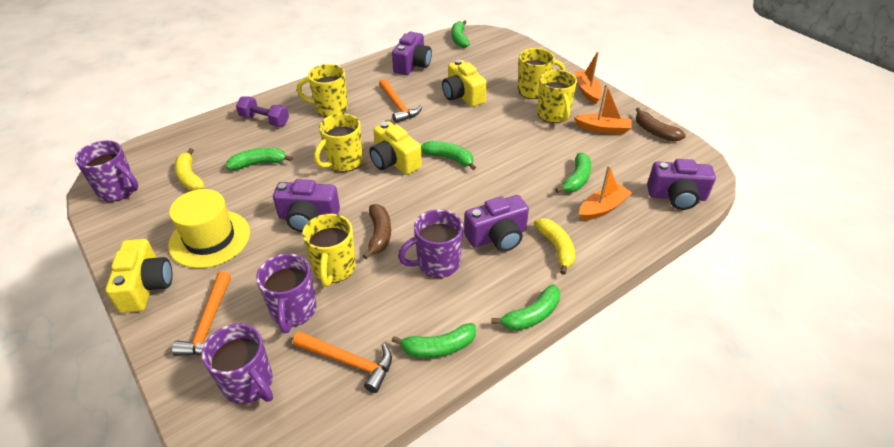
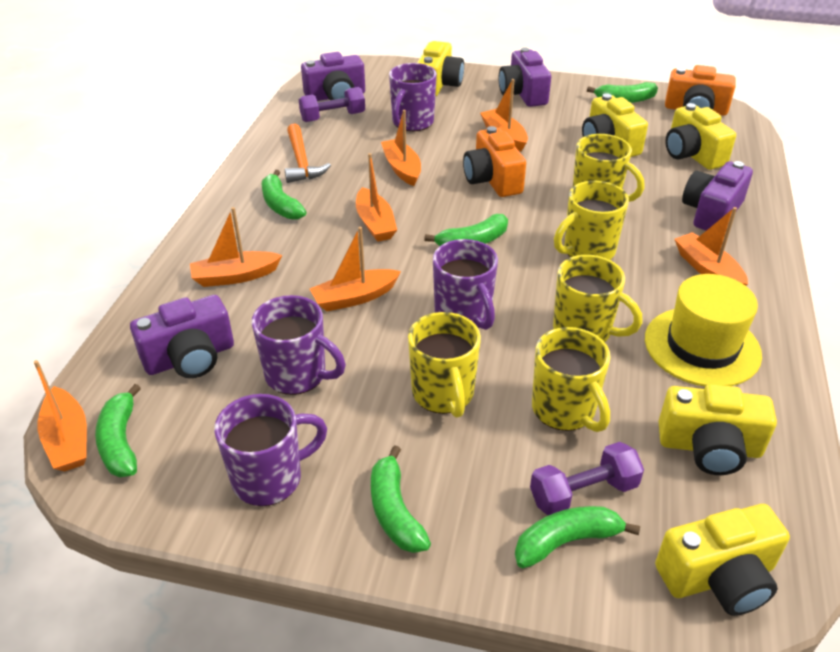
brown banana: [363,204,391,259] [636,108,686,141] = 2 -> none = 0
orange boat: [574,52,602,105] [574,84,632,134] [579,165,632,220] = 3 -> [34,360,87,471] [190,207,283,287] [310,227,401,312] [356,153,397,242] [381,110,421,186] [480,79,528,152] [675,207,748,286] = 7
orange camera: none = 0 -> [463,126,526,197] [665,65,735,116] = 2
orange hammer: [172,271,231,356] [293,331,392,393] [379,79,422,123] = 3 -> [285,124,331,183] = 1
purple dumbbell: [236,96,289,126] = 1 -> [299,87,365,122] [530,442,644,515] = 2
yellow banana: [174,148,205,190] [534,218,575,275] = 2 -> none = 0
yellow camera: [106,239,173,313] [369,121,422,175] [442,59,487,107] = 3 -> [417,41,464,97] [582,93,648,157] [655,504,790,616] [659,384,777,475] [665,103,736,170] = 5

